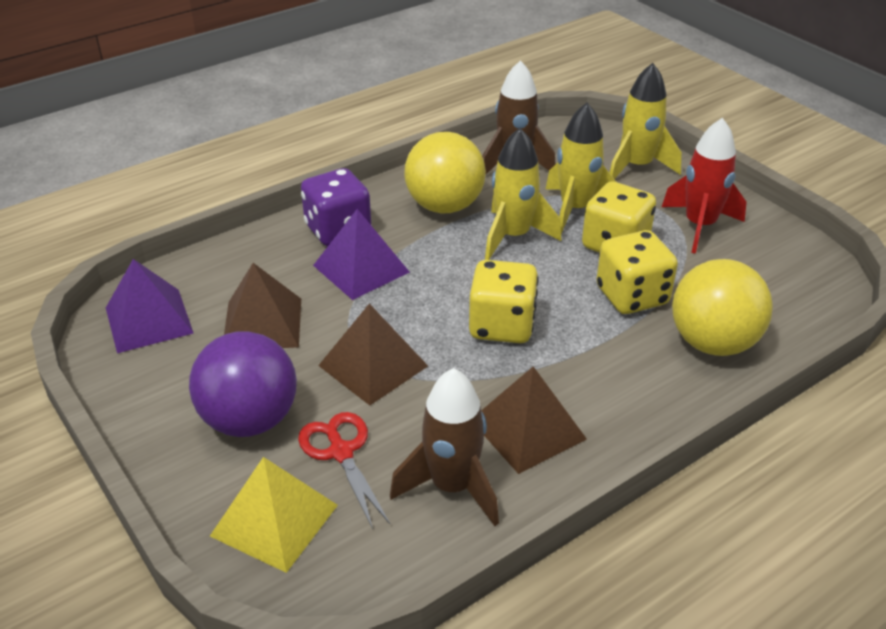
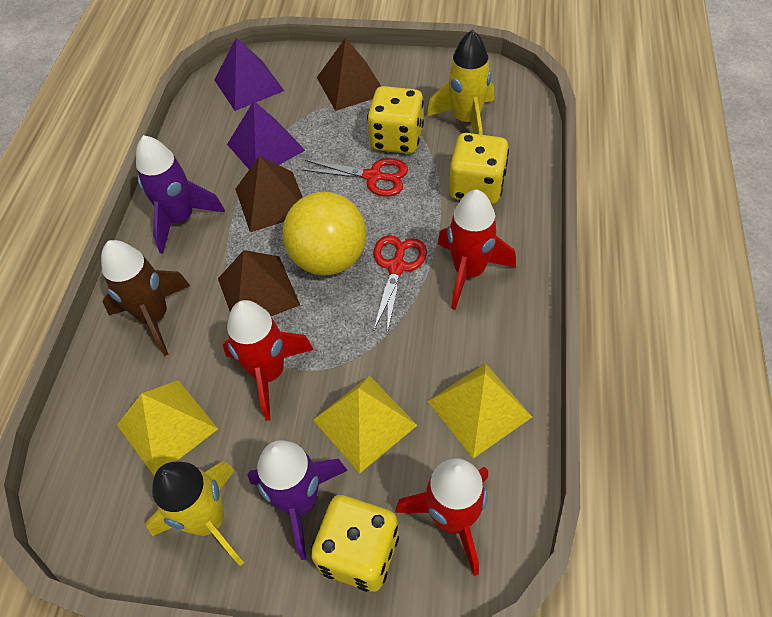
brown rocket: [390,368,499,526] [482,60,556,175] = 2 -> [101,240,190,356] = 1
purple ball: [189,331,297,437] = 1 -> none = 0
purple dice: [301,168,371,246] = 1 -> none = 0
purple rocket: none = 0 -> [136,135,225,254] [248,440,348,560] = 2
red rocket: [662,118,746,254] = 1 -> [223,300,314,421] [395,458,488,576] [438,189,516,310] = 3
red scissors: [298,412,390,529] = 1 -> [302,158,408,196] [373,235,427,334] = 2
yellow ball: [404,132,486,213] [672,259,773,356] = 2 -> [283,192,366,276] = 1
yellow pyramid: [210,457,338,573] = 1 -> [117,380,218,476] [313,375,417,473] [428,363,532,458] = 3
yellow rocket: [485,128,561,260] [546,103,616,234] [610,63,682,179] = 3 -> [146,461,244,566] [427,30,494,135] = 2

